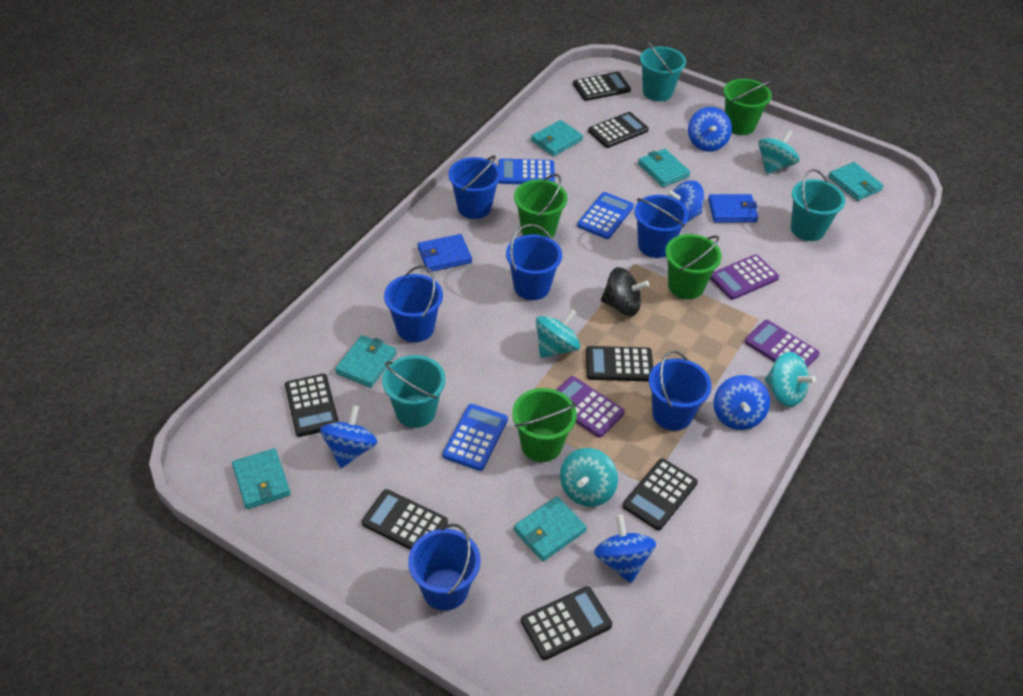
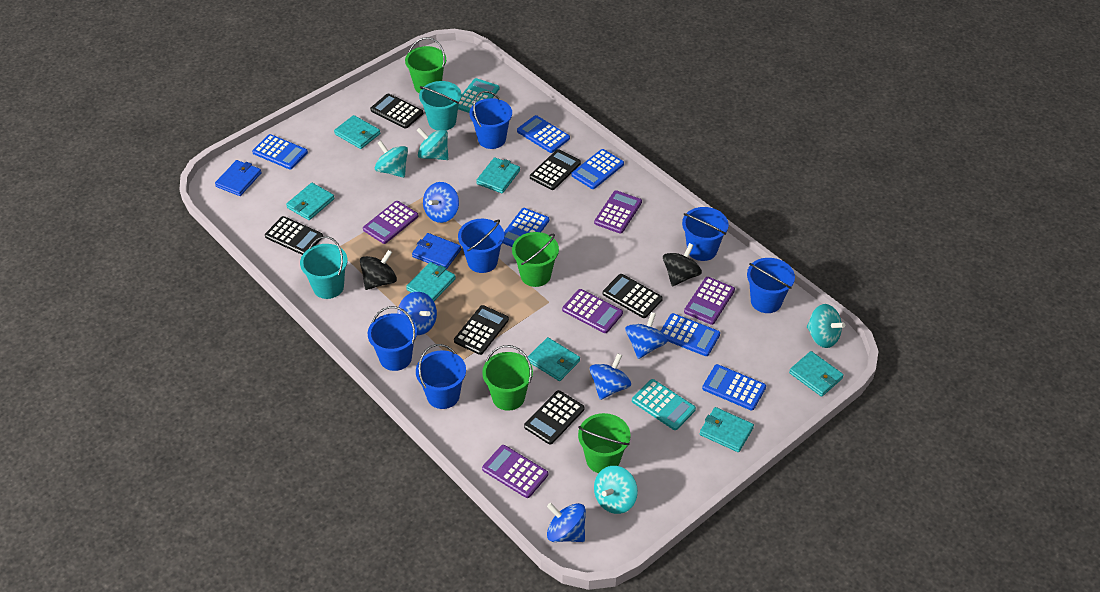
black calculator: [285,374,339,437] [362,489,448,550] [521,586,612,660] [573,72,631,101] [586,346,653,382] [588,112,649,148] [623,458,698,530] = 7 -> [265,216,323,255] [370,93,423,129] [454,305,509,355] [524,390,584,445] [530,149,581,190] [603,274,663,318] = 6
black spinning top: [601,267,649,316] = 1 -> [360,250,397,290] [663,243,702,287] = 2
blue calculator: [443,404,508,471] [498,159,555,184] [577,192,634,239] = 3 -> [252,134,308,169] [503,208,549,247] [517,115,570,153] [571,149,624,189] [660,313,720,356] [702,364,766,410] = 6
purple calculator: [556,376,625,438] [710,254,779,300] [745,320,820,368] = 3 -> [363,201,418,244] [482,445,548,498] [562,289,623,333] [594,190,642,234] [684,277,735,325] = 5
turquoise bucket: [382,355,446,428] [640,40,686,101] [791,169,845,241] = 3 -> [300,236,348,299] [419,81,461,131] = 2
turquoise calculator: none = 0 -> [458,78,499,113] [632,379,696,430] = 2
turquoise wallet: [232,448,291,509] [335,335,396,388] [514,496,587,561] [531,120,583,156] [638,149,690,187] [828,162,884,201] = 6 -> [286,183,335,220] [334,115,380,149] [406,262,456,301] [476,157,520,193] [528,337,580,381] [700,407,754,452] [789,351,844,397] = 7

